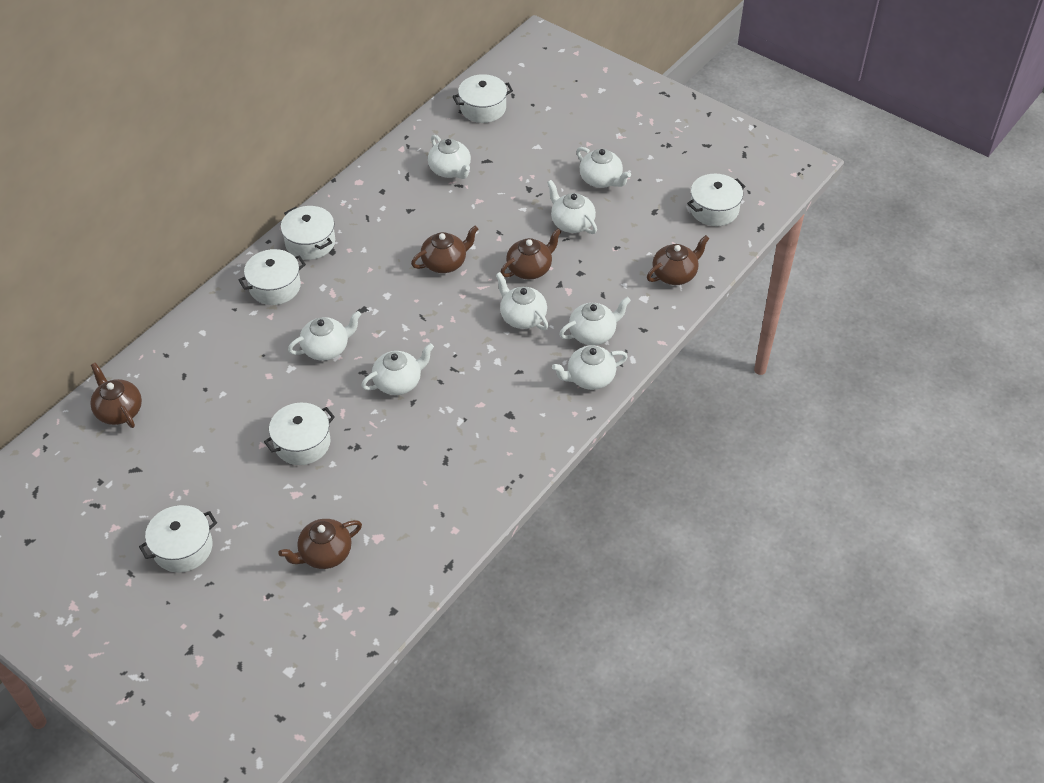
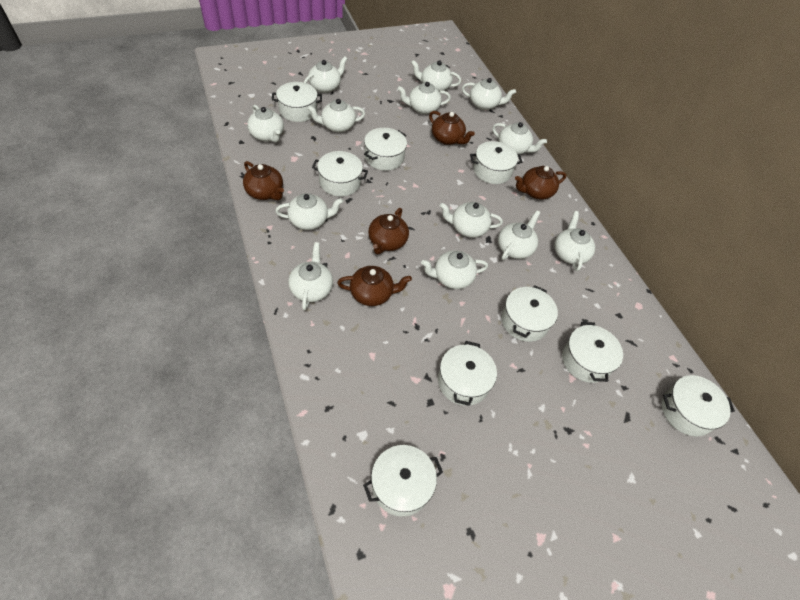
white pot: [139,505,217,573] [239,249,306,305] [264,403,335,465] [281,206,335,260] [453,74,513,123] [687,174,746,226] = 6 -> [272,82,322,122] [312,151,368,196] [363,445,443,517] [364,128,407,171] [438,341,497,406] [470,141,522,184] [501,286,558,342] [562,322,623,383] [662,375,735,437] = 9
white teapot: [288,311,361,361] [361,343,434,395] [428,135,471,179] [496,272,549,330] [547,180,597,234] [552,345,628,390] [559,297,631,345] [576,147,631,188] = 8 -> [247,105,284,143] [275,193,343,230] [288,242,333,310] [304,57,347,93] [307,99,365,133] [398,82,451,114] [411,60,461,92] [421,250,488,289] [440,202,503,238] [462,78,516,110] [492,122,547,154] [498,211,540,260] [554,211,595,271] = 13

